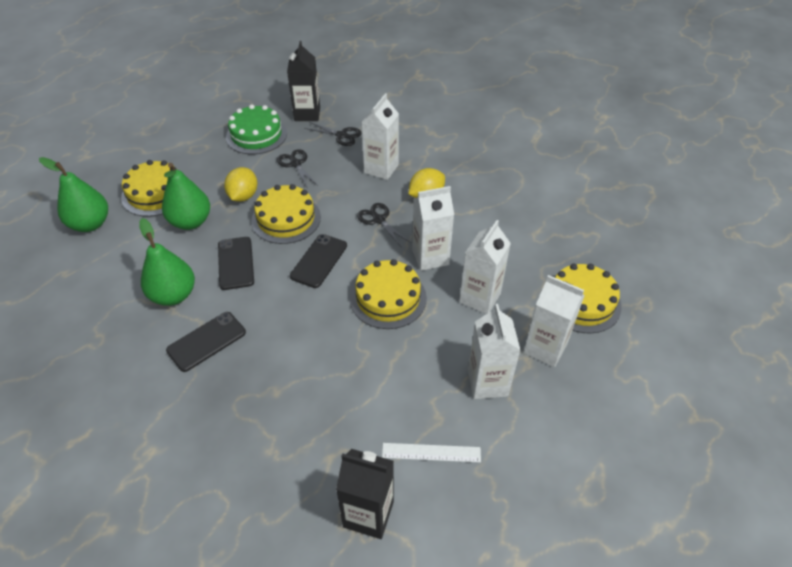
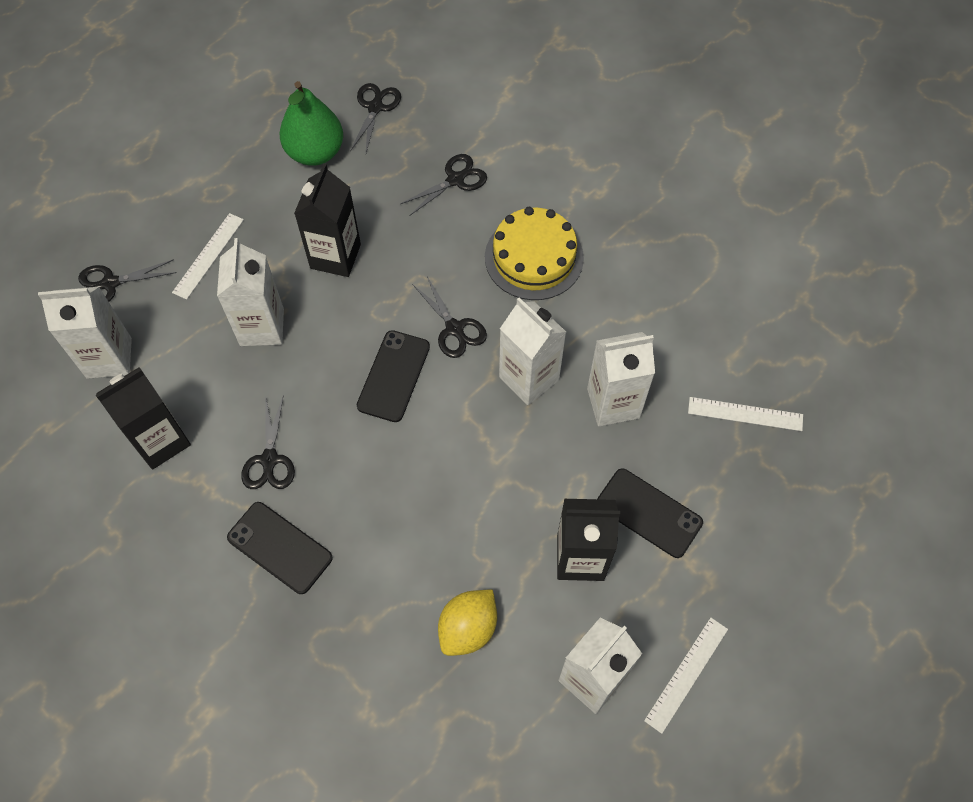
black carton: [287,41,320,121] [336,449,394,539] = 2 -> [96,367,191,469] [294,163,361,277] [557,499,620,581] = 3
black scissors: [277,149,318,189] [304,122,362,146] [357,203,411,248] = 3 -> [78,259,176,302] [241,394,295,489] [350,83,401,153] [400,154,487,216] [412,277,487,358] = 5
green cake: [226,104,287,154] = 1 -> none = 0
green pear: [39,157,108,232] [139,218,195,306] [162,163,210,230] = 3 -> [280,81,343,166] = 1
white ruler: [382,443,481,463] = 1 -> [172,213,244,300] [644,618,728,734] [688,397,803,431] = 3
yellow cake: [121,160,177,217] [251,184,321,244] [350,259,427,329] [555,264,622,334] = 4 -> [485,207,584,300] = 1
yellow lemon: [224,167,257,202] [408,168,445,198] = 2 -> [438,589,497,656] = 1

